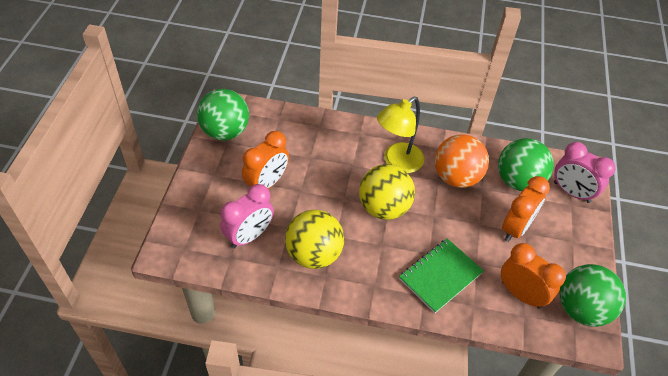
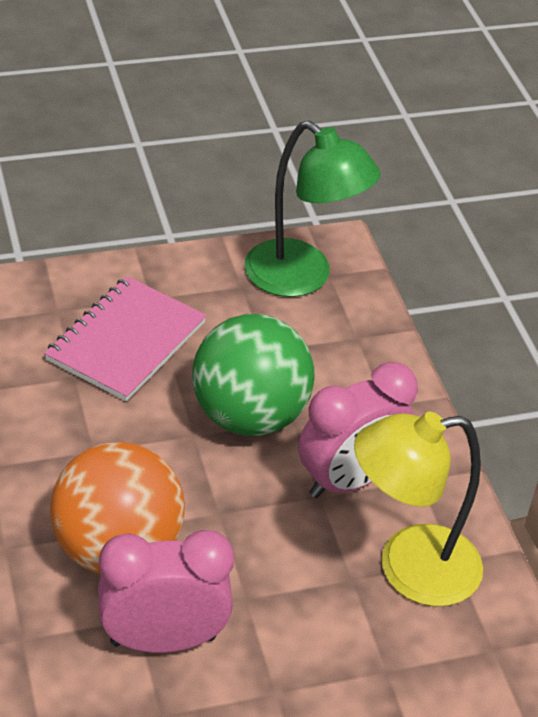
green ball: [197,89,249,140] [498,138,554,191] [559,264,626,327] = 3 -> [192,314,315,436] = 1
green lamp: none = 0 -> [244,121,381,297] = 1
green notebook: [399,238,484,313] = 1 -> none = 0
orange clock: [242,131,289,189] [501,243,566,309] [502,176,550,242] = 3 -> none = 0
pink notebook: none = 0 -> [44,276,207,402] = 1
yellow ball: [285,209,344,269] [359,164,415,220] = 2 -> none = 0

